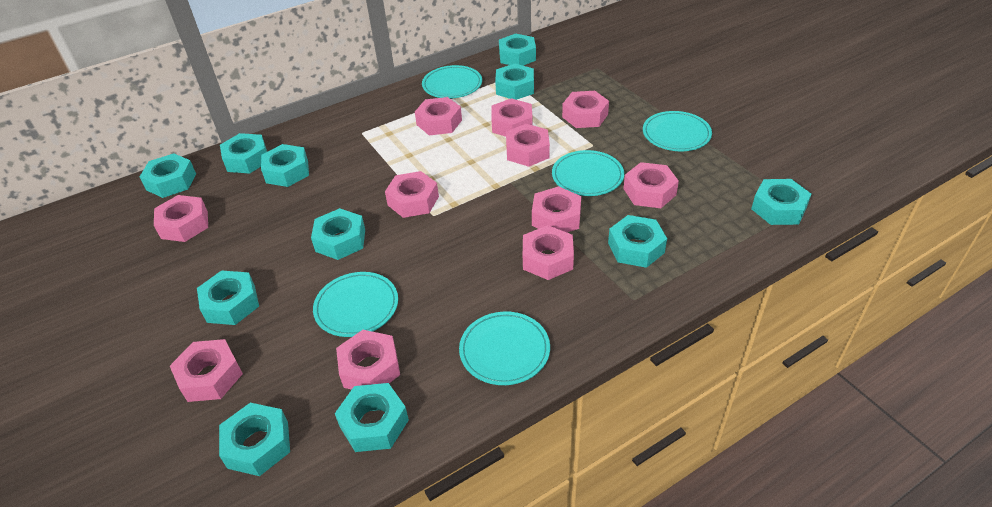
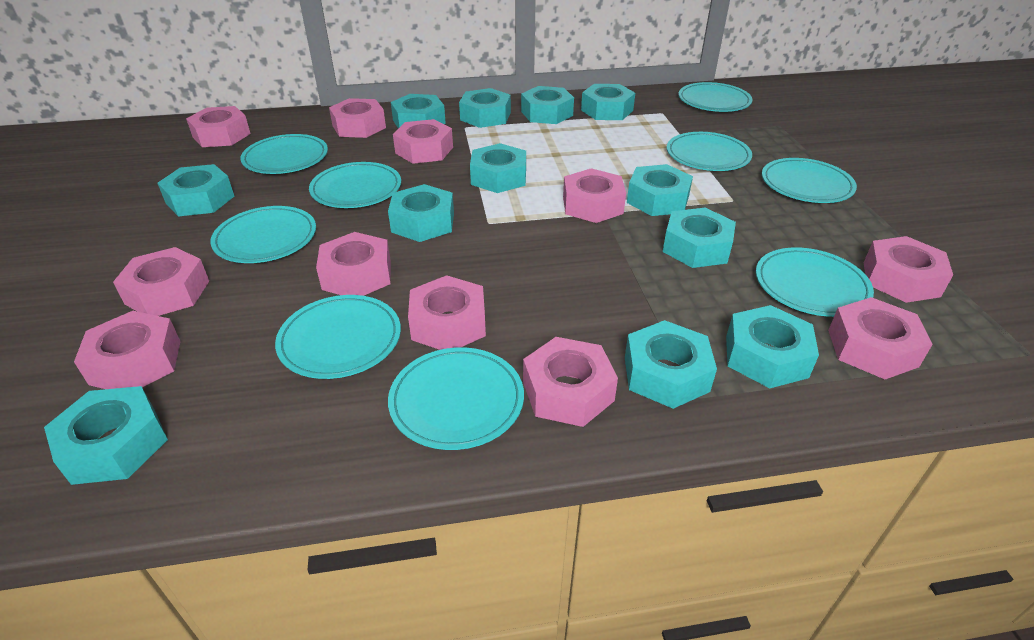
turquoise nut: [140,153,196,198] [197,270,259,325] [219,403,290,476] [220,133,267,174] [261,144,309,187] [311,208,365,260] [335,383,409,452] [495,63,534,100] [499,34,536,65] [608,215,667,268] [751,179,811,225] = 11 -> [44,386,168,485] [158,164,234,217] [388,184,454,242] [391,94,446,129] [459,88,511,128] [470,143,526,193] [521,86,574,124] [581,84,635,120] [625,320,717,409] [627,164,693,216] [663,208,736,268] [726,305,819,388] = 12
turquoise plate: [313,272,398,337] [422,65,482,99] [459,312,550,385] [552,150,624,196] [643,111,712,151] = 5 -> [210,206,316,263] [240,134,328,174] [275,295,401,379] [309,162,401,208] [388,347,524,450] [667,132,752,171] [678,82,753,112] [756,247,874,317] [762,158,857,203] = 9

